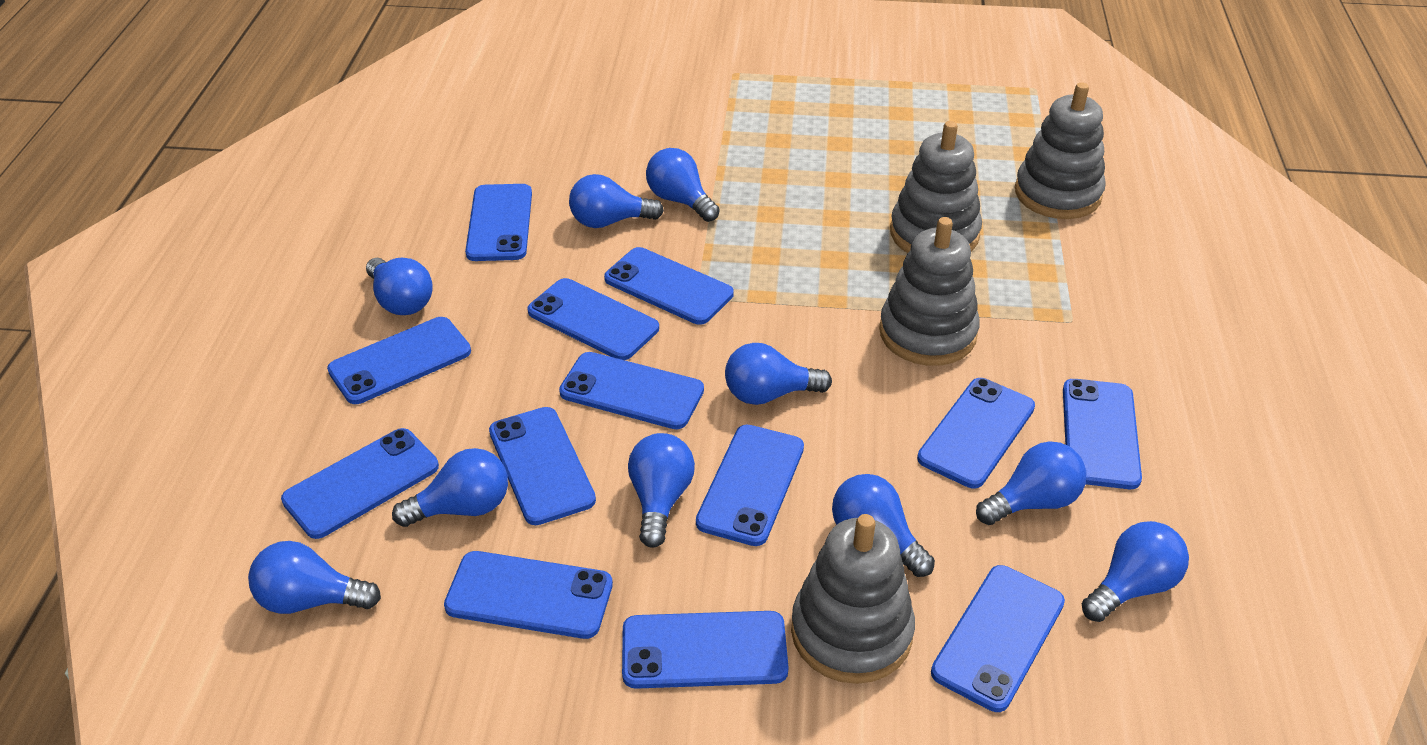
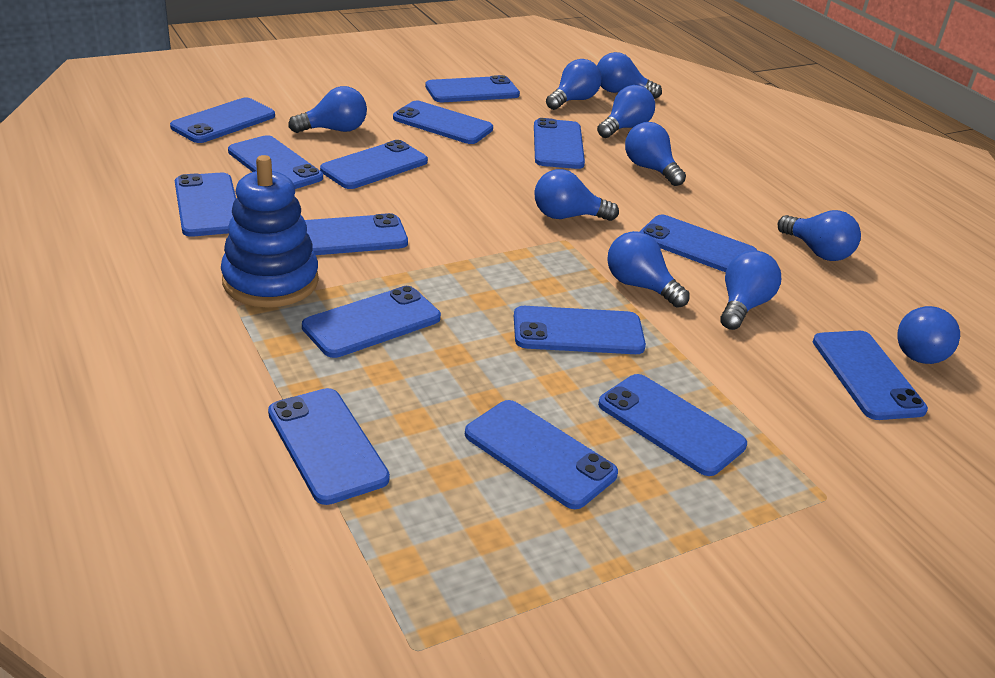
blue phone: [281,428,439,539] [327,317,471,404] [444,551,613,639] [465,184,532,261] [489,407,596,525] [527,278,659,360] [559,352,704,429] [604,247,734,325] [622,611,789,689] [696,425,804,546] [917,378,1035,488] [931,565,1065,712] [1063,379,1142,489] = 13 -> [170,98,275,143] [175,173,236,237] [228,135,323,189] [268,388,390,505] [302,286,441,358] [305,213,408,255] [320,140,428,189] [393,101,493,144] [425,75,520,102] [465,400,618,509] [514,306,646,354] [534,118,585,169] [598,374,747,476] [640,215,757,273] [813,331,928,420] = 15
blue stacking toy: none = 0 -> [221,155,319,307] = 1
grey stacking toy: [791,514,915,684] [879,217,980,366] [890,121,982,253] [1015,82,1106,219] = 4 -> none = 0

